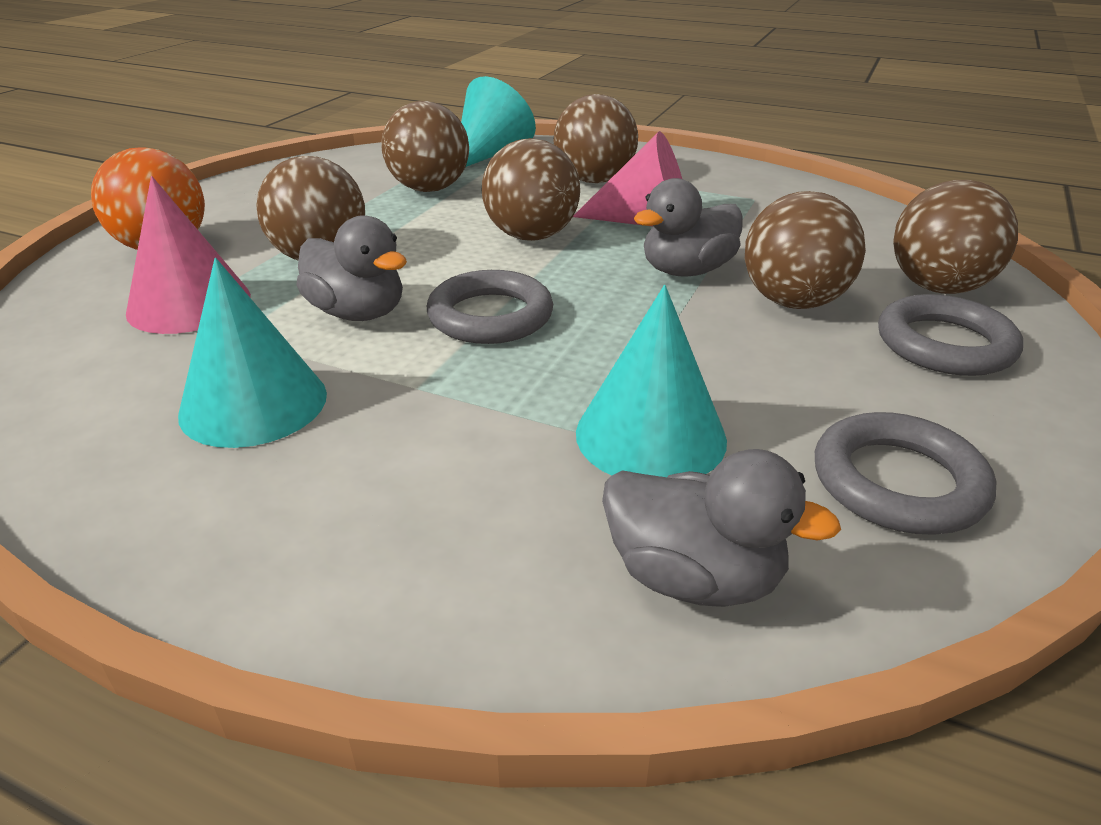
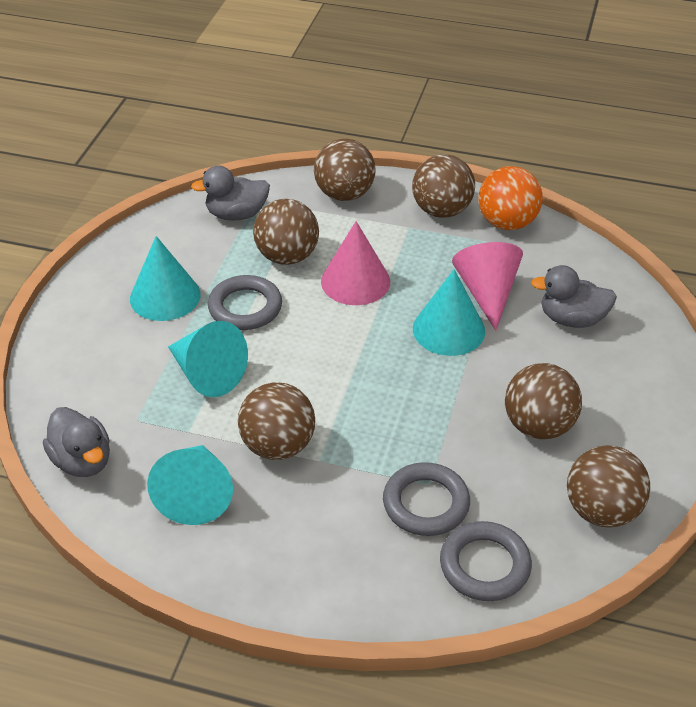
turquoise cone: [178,258,327,448] [461,76,536,167] [576,285,727,477] = 3 -> [130,236,201,321] [147,445,233,525] [168,321,248,397] [413,269,485,356] = 4

